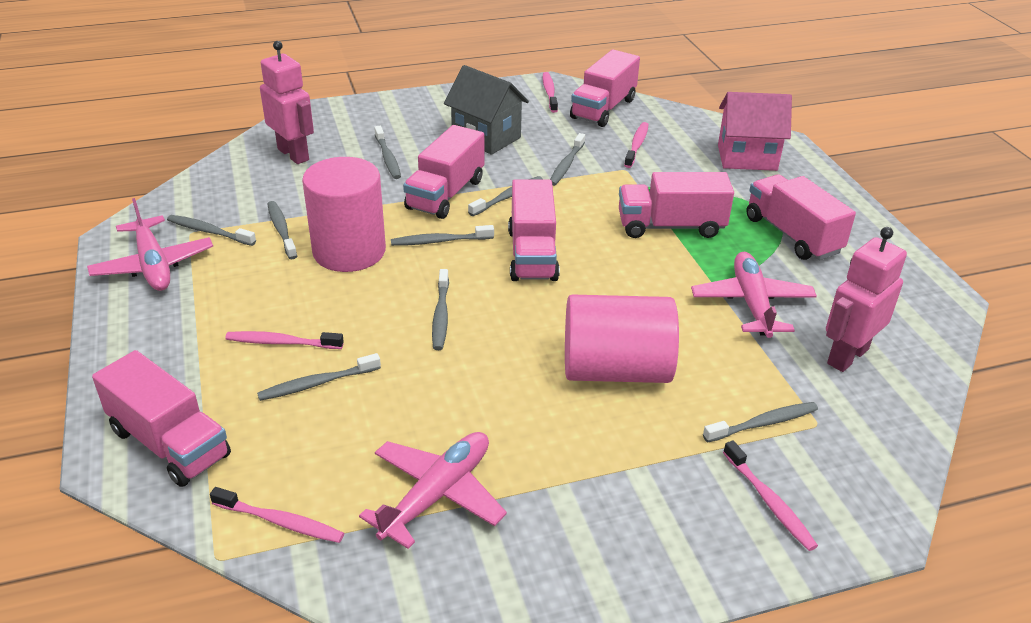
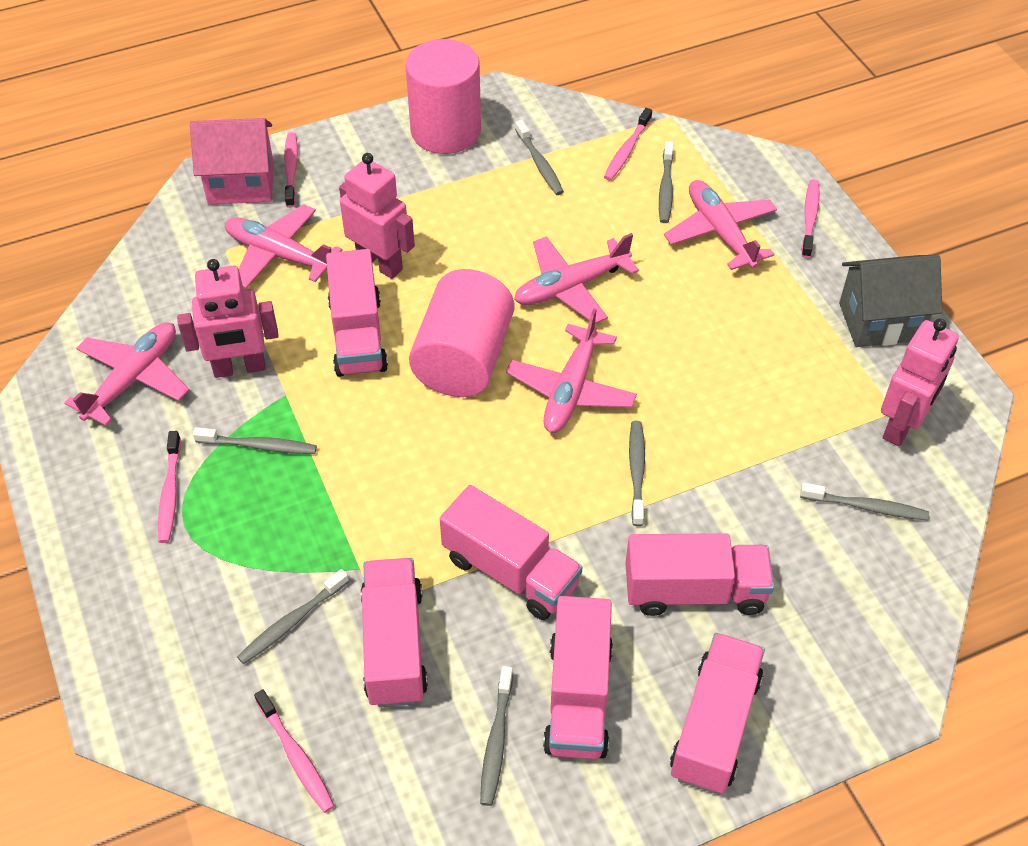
grey toothbrush: [167,215,256,246] [257,353,381,401] [267,201,297,259] [374,126,401,179] [391,225,494,246] [432,269,449,350] [468,176,543,216] [550,133,585,186] [703,402,818,443] = 9 -> [193,427,317,454] [237,569,349,664] [480,666,513,806] [515,120,564,195] [629,421,645,526] [659,141,673,223] [800,483,929,521] = 7
pink plane: [87,198,213,291] [359,432,507,549] [691,252,817,338] = 3 -> [64,322,189,426] [225,204,343,288] [506,308,637,433] [514,233,639,324] [664,180,777,270] = 5
pink robot: [260,41,314,164] [826,227,907,372] = 2 -> [177,259,279,378] [339,153,415,279] [881,318,959,446] = 3

